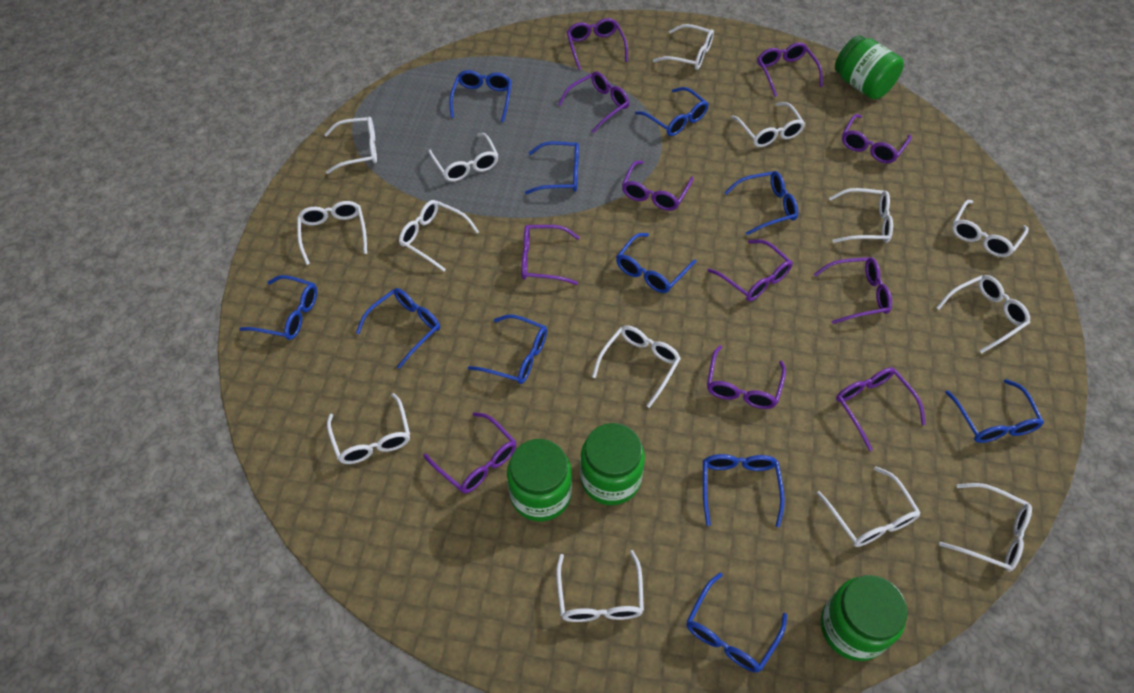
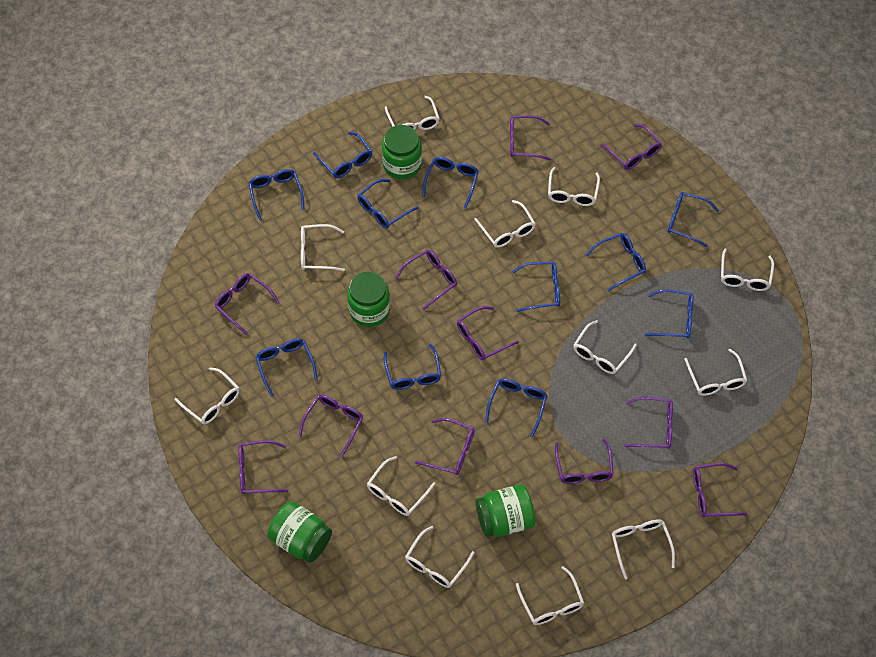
white glasses: [297,201,367,265] [324,117,377,174] [327,393,410,464] [399,200,479,272] [428,133,498,182] [556,550,644,622] [592,325,681,408] [653,24,714,70] [731,102,805,147] [817,466,921,547] [829,188,893,243] [936,275,1030,354] [939,483,1032,572] [952,200,1029,257] = 14 -> [175,367,240,424] [301,224,345,271] [367,456,435,516] [385,96,440,130] [405,526,474,588] [474,200,536,248] [516,566,584,625] [548,167,600,206] [573,320,637,374] [612,519,675,579] [684,349,747,396] [721,248,774,291] = 12

